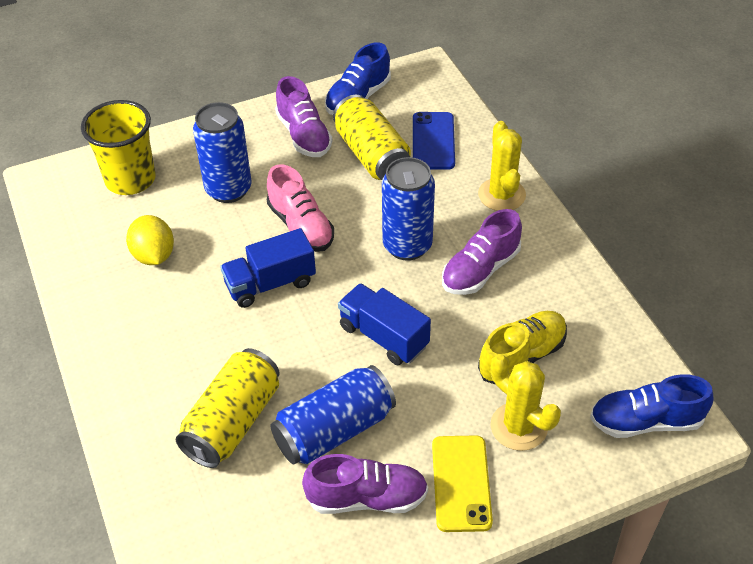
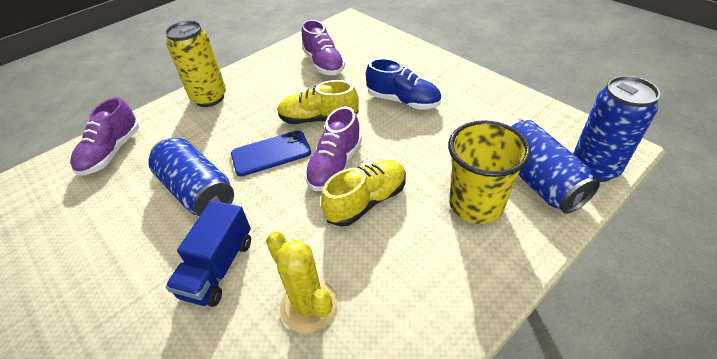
blue shoe: [325,42,391,115] [590,374,714,438] = 2 -> [366,58,441,110] = 1
blue truck: [220,228,316,308] [338,283,431,365] = 2 -> [166,200,251,307] = 1
pink shoe: [267,164,334,252] = 1 -> none = 0
yellow cactus: [478,121,526,211] [490,354,561,451] = 2 -> [266,231,338,333] = 1
yellow can: [176,348,280,468] [333,95,411,180] = 2 -> [165,21,226,107] = 1
yellow lemon: [126,215,174,265] = 1 -> none = 0
yellow phone: [432,435,493,532] = 1 -> none = 0
yellow shoe: [478,311,567,385] = 1 -> [277,80,359,124] [321,160,406,227] = 2

